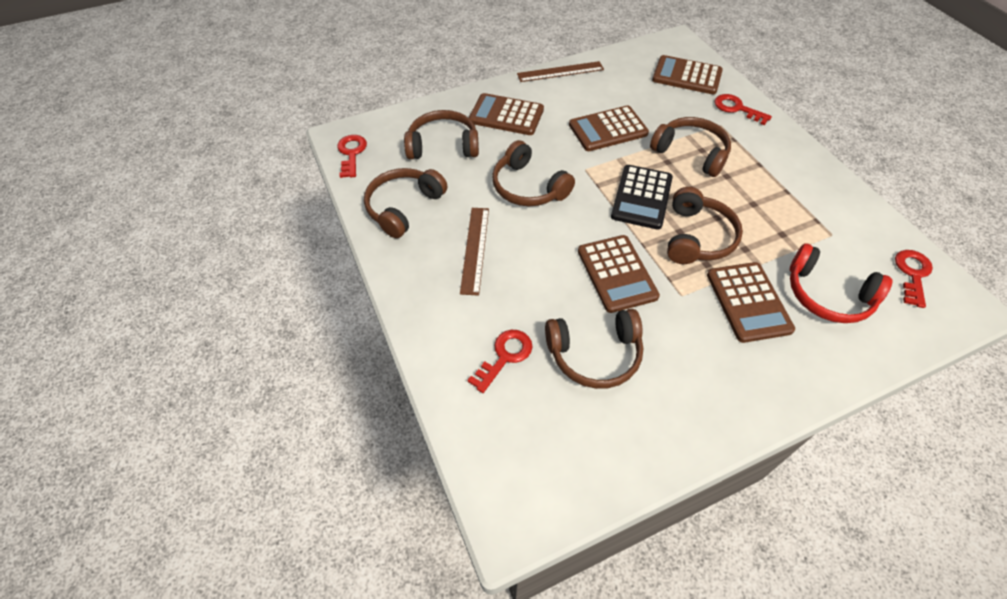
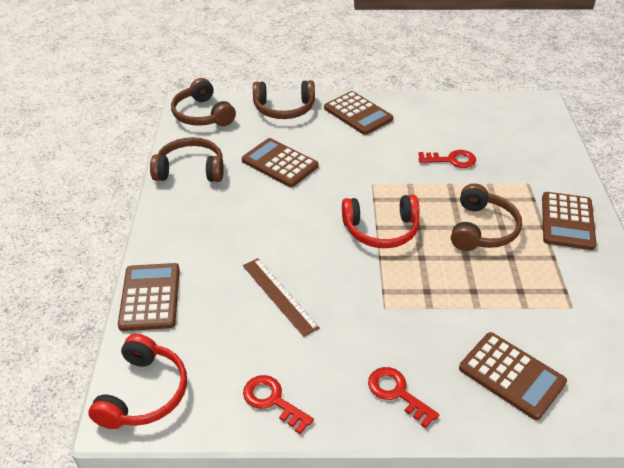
black calculator: [611,165,673,230] = 1 -> none = 0
brown headphones: [364,168,447,238] [404,110,479,159] [492,140,575,206] [545,309,644,389] [650,117,731,177] [667,187,743,264] = 6 -> [150,137,224,182] [171,78,236,126] [253,80,315,119] [451,184,522,251] = 4
brown ruler: [460,208,489,296] [517,61,604,82] = 2 -> [243,258,320,337] = 1
red headphones: [790,243,893,323] = 1 -> [88,334,187,429] [342,195,420,248] = 2
red key: [337,135,367,178] [467,330,533,393] [714,94,772,125] [895,250,933,308] = 4 -> [243,375,314,434] [368,367,439,428] [418,150,476,168] = 3

